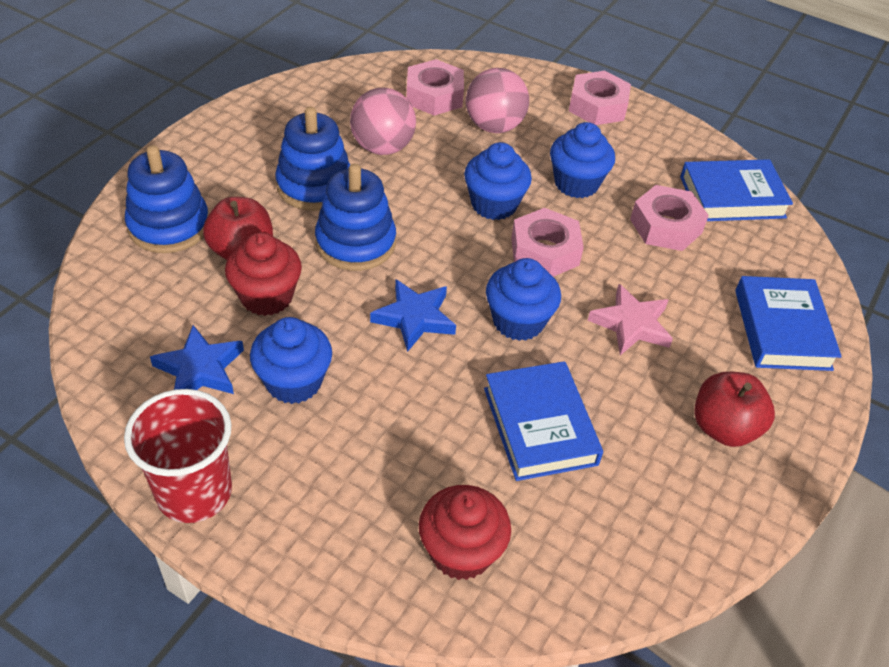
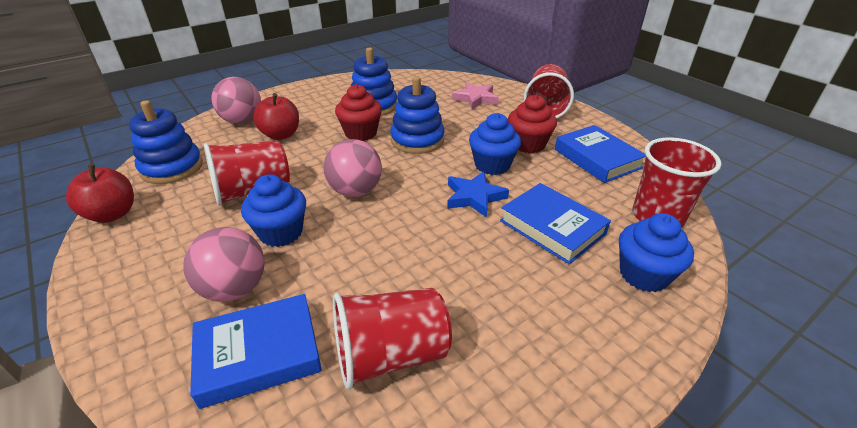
blue cupcake: [250,317,332,404] [464,142,532,220] [486,258,561,341] [550,122,615,198] = 4 -> [241,174,306,247] [469,113,521,175] [619,213,694,292] = 3
blue star: [150,325,244,394] [370,279,456,352] = 2 -> [447,171,509,218] = 1
pink ball: [350,88,416,155] [466,68,529,133] = 2 -> [183,227,265,302] [211,77,261,124] [323,139,382,197] = 3
pink nut: [406,59,464,116] [511,208,584,277] [569,71,631,125] [630,185,709,251] = 4 -> none = 0
red cup: [124,389,232,523] = 1 -> [204,141,290,206] [333,288,452,390] [524,64,574,119] [632,137,721,228] = 4

